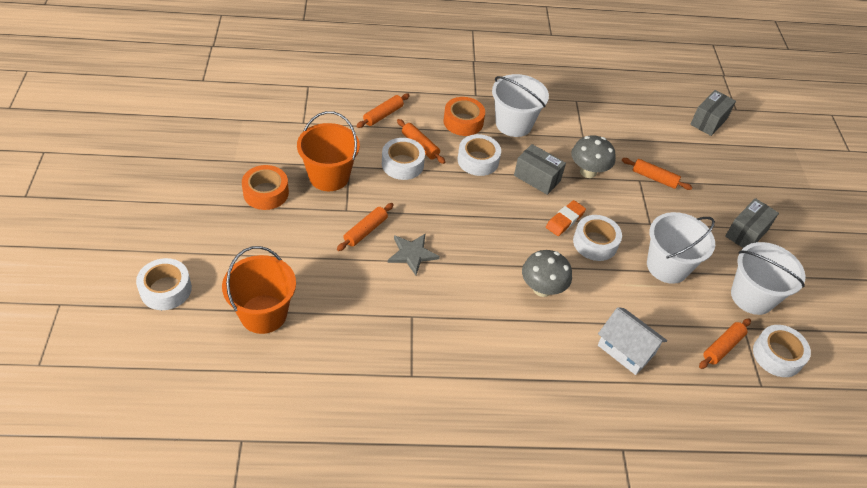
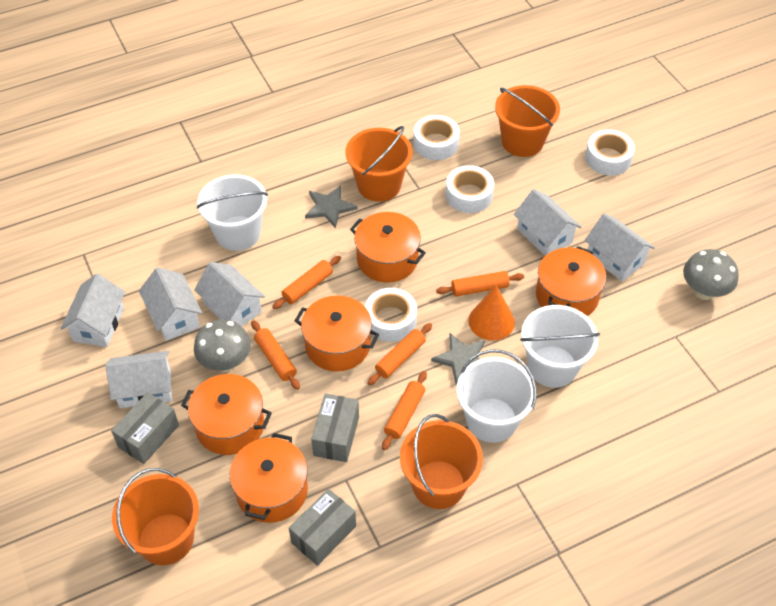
grey star: [388,233,440,275] = 1 -> [305,185,358,228] [431,333,485,384] = 2
orange bucket: [222,246,296,334] [297,111,360,191] = 2 -> [112,468,199,565] [346,126,412,202] [400,414,483,509] [495,85,560,157] = 4
orange cone: none = 0 -> [468,286,515,341] = 1
orange eraser: [546,200,586,236] = 1 -> none = 0
orange pot: none = 0 -> [181,374,272,455] [229,433,308,523] [295,295,379,372] [350,212,426,283] [536,246,606,316] = 5
orange tape: [242,165,289,210] [443,97,485,136] = 2 -> none = 0
white house: [598,307,667,375] = 1 -> [61,274,125,347] [105,351,172,408] [139,267,202,341] [194,262,265,326] [514,189,581,256] [585,213,655,282] = 6
white tape: [136,258,192,310] [382,138,425,180] [458,134,501,176] [573,215,622,261] [753,325,811,377] = 5 -> [365,288,417,342] [413,115,460,160] [446,165,494,213] [585,129,635,175] = 4

